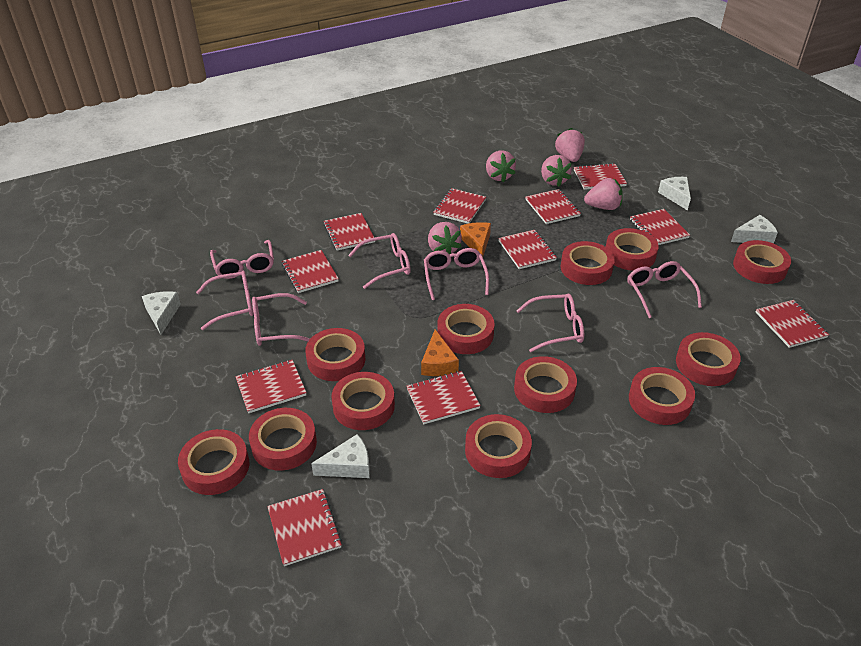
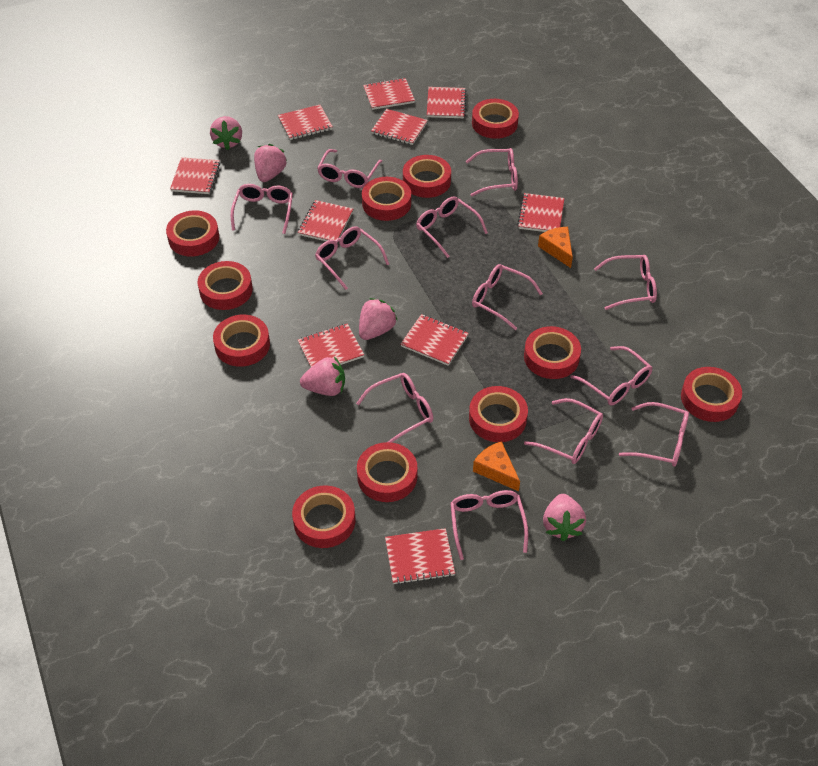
pink glasses: [196,271,254,330] [210,240,274,279] [252,293,310,346] [348,233,411,289] [424,248,489,300] [516,294,584,352] [627,261,702,318] = 7 -> [231,184,293,234] [315,226,389,290] [317,149,382,188] [356,373,433,443] [416,196,488,258] [450,490,528,560] [466,148,518,196] [472,264,543,330] [524,398,603,464] [570,346,653,405] [594,255,657,310] [619,402,689,467] = 12
red notebook: [235,360,307,413] [267,489,342,566] [282,250,339,293] [323,213,375,251] [406,371,481,424] [433,188,486,224] [498,230,557,269] [525,189,581,224] [574,163,627,190] [630,209,690,245] [755,300,829,348] = 11 -> [170,157,220,194] [278,105,333,140] [298,200,353,241] [298,323,364,367] [363,78,415,110] [371,109,428,145] [385,528,455,585] [401,314,469,366] [427,87,467,118] [517,193,564,232] = 10
red tape: [178,429,249,495] [249,408,317,471] [305,328,366,381] [331,372,395,430] [437,304,494,354] [465,414,532,478] [514,356,577,413] [561,241,615,285] [606,228,659,271] [629,367,695,425] [676,332,741,386] [733,240,791,284] = 12 -> [166,210,219,256] [198,261,253,310] [213,315,270,367] [292,486,355,548] [357,442,418,502] [362,177,411,221] [403,155,451,198] [469,386,528,442] [472,99,519,139] [524,326,581,379] [681,367,742,422] = 11
white cheese: [142,291,181,335] [311,434,370,478] [658,177,691,210] [731,215,778,244] = 4 -> none = 0

